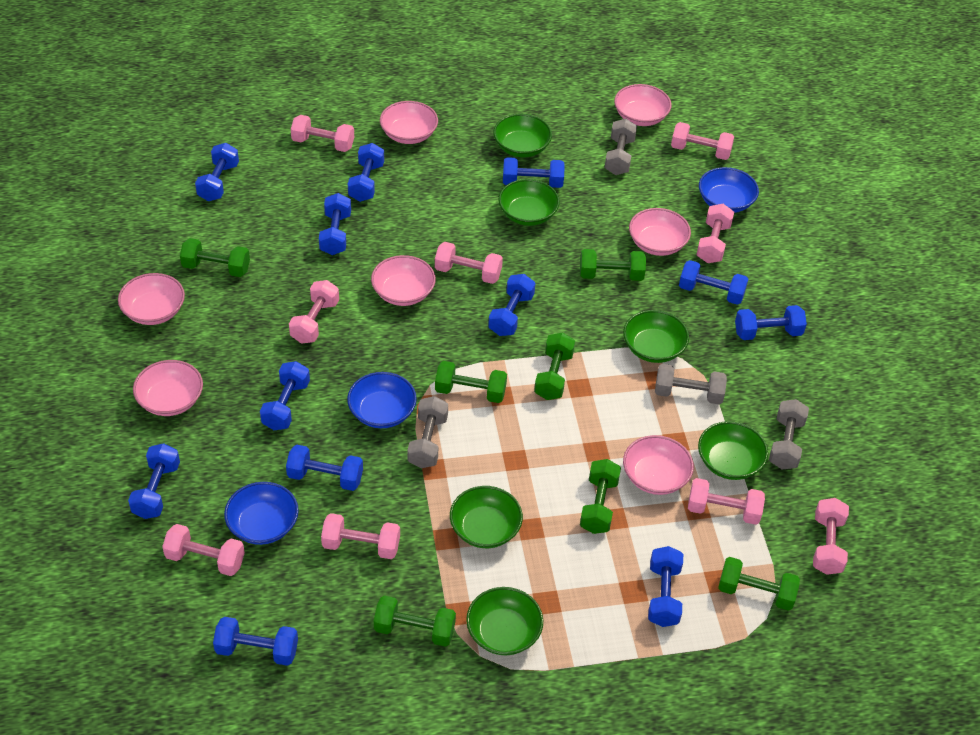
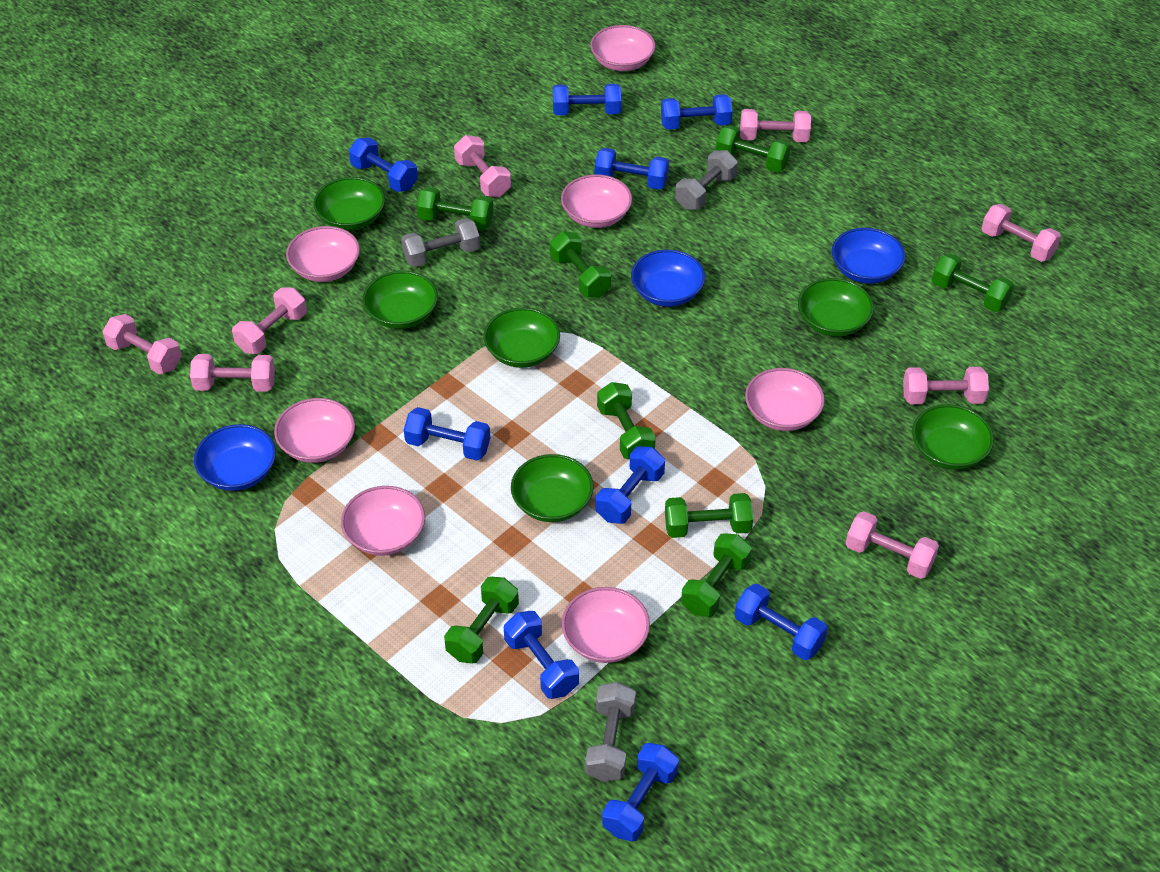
blue dumbbell: [128,443,180,519] [195,143,239,201] [213,617,298,666] [260,361,310,430] [286,445,363,491] [319,193,351,255] [348,143,384,202] [488,274,535,336] [503,157,565,188] [648,546,683,627] [679,260,748,305] [735,305,807,340] = 12 -> [349,137,418,192] [404,407,490,461] [504,611,579,699] [553,84,621,115] [595,148,669,190] [595,446,665,524] [602,743,679,842] [661,94,733,130] [734,584,828,660] = 9
green dumbbell: [180,238,250,277] [374,595,456,647] [435,361,507,403] [534,333,575,400] [580,249,646,281] [580,459,621,534] [718,557,800,611] = 7 -> [416,187,493,230] [444,577,519,664] [550,231,611,298] [597,382,656,459] [665,493,753,538] [681,533,752,617] [716,125,791,172] [932,254,1014,312] = 8
grey dumbbell: [408,396,448,468] [605,119,637,175] [655,364,727,405] [769,399,809,469] = 4 -> [401,218,480,267] [585,682,636,782] [675,150,738,210] = 3
pink dumbbell: [162,524,245,576] [289,280,339,344] [291,115,354,152] [321,513,400,559] [435,242,503,284] [671,122,734,160] [688,478,765,525] [696,204,734,263] [813,498,849,575] = 9 -> [102,314,182,374] [190,354,275,392] [232,287,307,354] [454,135,511,197] [740,109,811,142] [846,511,939,579] [903,367,989,404] [981,204,1061,262] = 8

